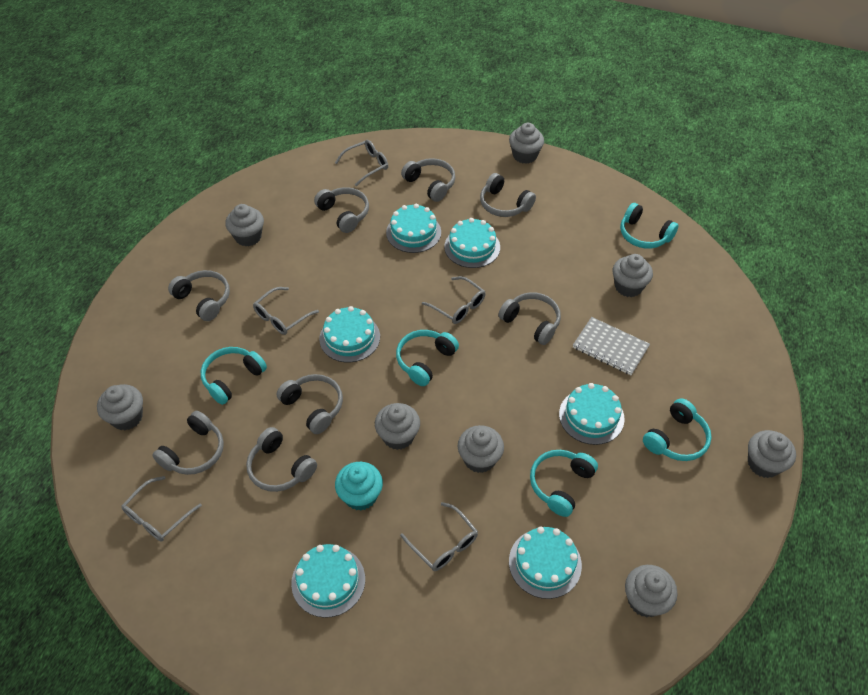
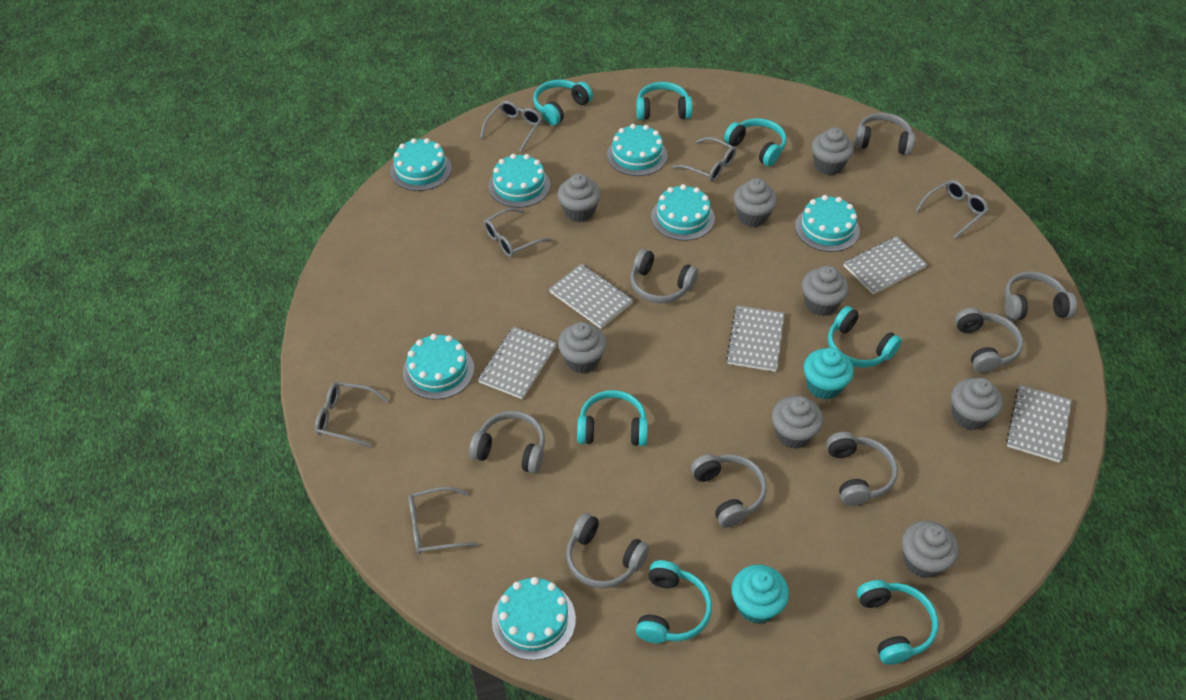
grey glasses: [122,476,202,542] [253,287,319,335] [335,140,388,186] [400,502,478,571] [422,276,486,324] = 5 -> [315,382,389,447] [408,487,478,554] [480,101,543,152] [484,208,552,257] [672,137,736,182] [916,180,989,238] = 6
grey notebook: [573,317,650,375] = 1 -> [478,327,557,399] [549,264,633,329] [726,305,784,372] [844,236,928,294] [1006,385,1071,463] = 5
turquoise cake: [291,544,365,618] [319,306,380,362] [386,204,441,253] [444,218,500,268] [509,527,582,599] [559,383,625,445] = 6 -> [390,138,452,191] [403,334,474,400] [489,154,550,208] [492,577,576,660] [607,124,667,176] [651,184,715,241] [795,195,860,252] = 7
turquoise cupcake: [335,462,383,511] = 1 -> [731,565,789,624] [804,348,854,399] = 2
turquoise headphones: [201,347,267,405] [396,330,459,386] [530,450,598,517] [620,203,679,249] [643,398,712,461] = 5 -> [533,79,593,126] [577,390,648,446] [636,82,692,120] [636,560,712,643] [724,118,787,166] [828,306,902,368] [857,580,939,665] = 7

